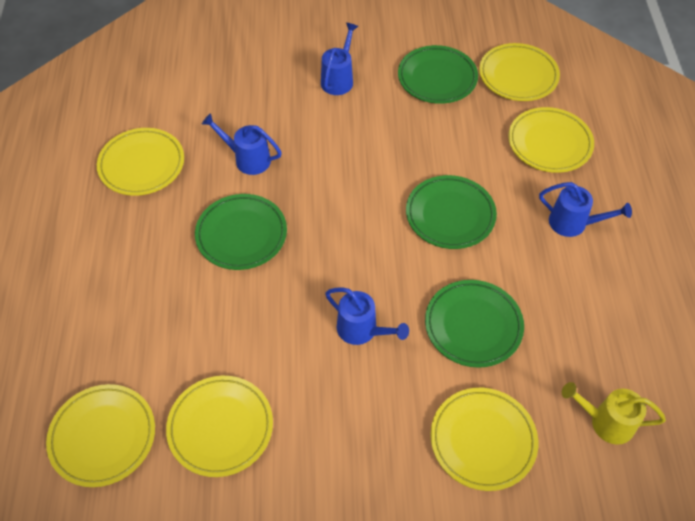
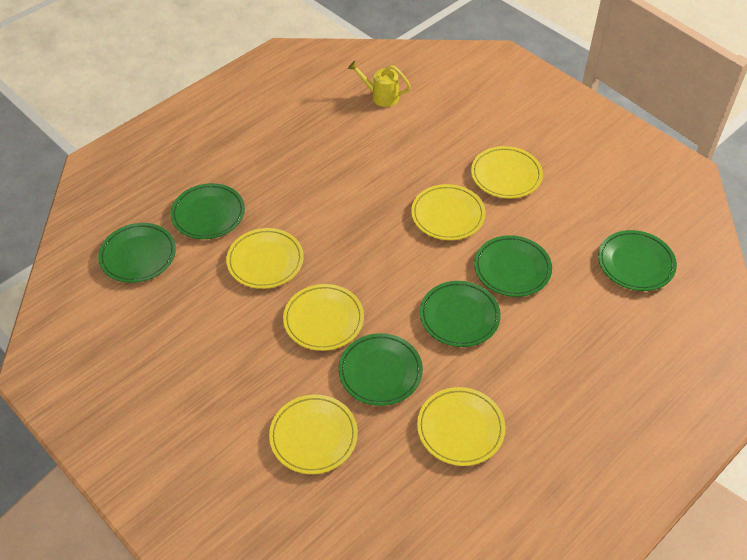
blue watering can: [202,113,282,175] [321,23,358,95] [325,287,409,345] [539,182,632,237] = 4 -> none = 0
green plate: [195,194,287,270] [398,45,478,104] [406,175,497,249] [425,280,524,368] = 4 -> [98,223,176,283] [170,183,245,239] [338,333,423,406] [420,281,501,347] [474,235,552,297] [598,230,677,291] = 6

